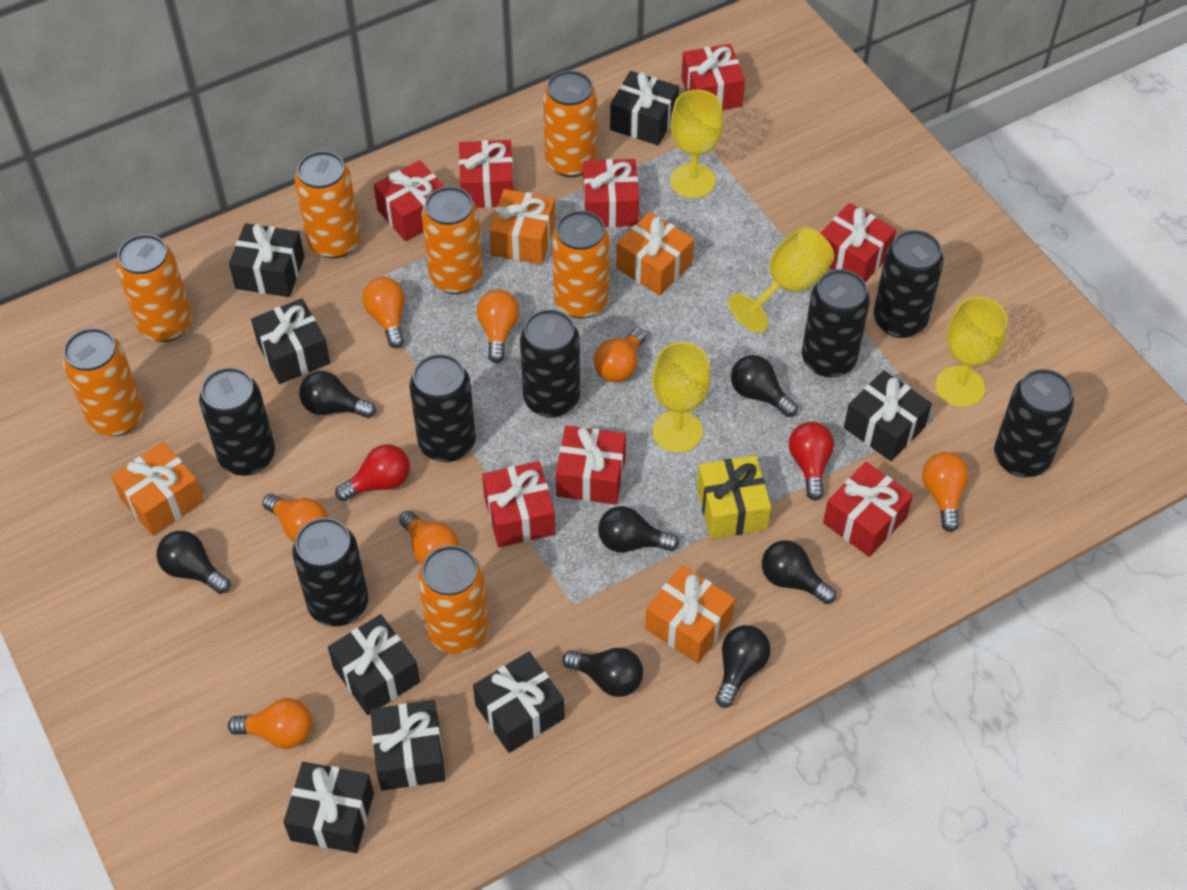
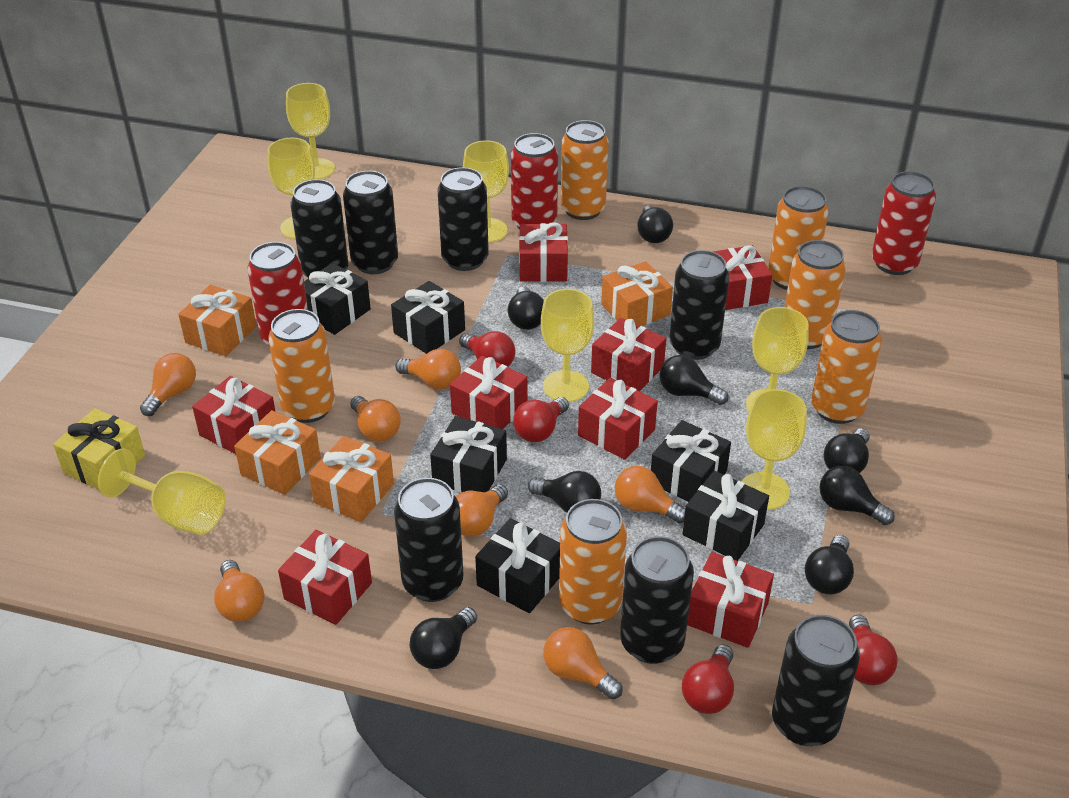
black gift: [229,223,305,297] [251,298,330,384] [283,762,374,853] [328,614,420,715] [370,700,445,791] [473,652,565,753] [610,71,679,145] [844,370,932,461] = 8 -> [304,263,371,335] [391,281,465,354] [430,416,507,492] [475,518,560,613] [651,420,731,502] [682,471,769,561] = 6
black light bulb: [156,531,230,594] [299,371,376,418] [562,648,643,697] [598,506,679,553] [715,625,771,708] [731,355,798,417] [762,540,836,604] = 7 -> [410,607,477,669] [508,286,544,330] [528,471,601,513] [637,206,673,243] [659,355,728,405] [805,535,854,594] [820,466,895,525] [824,428,870,473] = 8
orange can: [63,328,144,436] [116,234,192,342] [295,151,360,259] [418,545,489,654] [422,186,483,294] [543,70,597,177] [552,210,609,319] = 7 -> [268,309,335,423] [559,499,627,624] [561,120,609,220] [768,186,829,290] [785,240,846,349] [811,310,882,424] = 6
red can: none = 0 -> [247,242,308,345] [511,133,558,229] [872,171,936,275] = 3
red light bulb: [335,444,410,502] [789,422,834,501] = 2 -> [459,331,516,367] [513,397,569,442] [682,644,734,714] [849,615,898,685] = 4
yellow goblet: [652,342,711,453] [670,89,723,198] [729,227,834,333] [935,297,1008,407] = 4 -> [98,449,226,535] [268,138,315,239] [286,83,335,179] [463,140,509,243] [541,289,594,402] [741,389,807,510] [746,307,809,411] = 7

